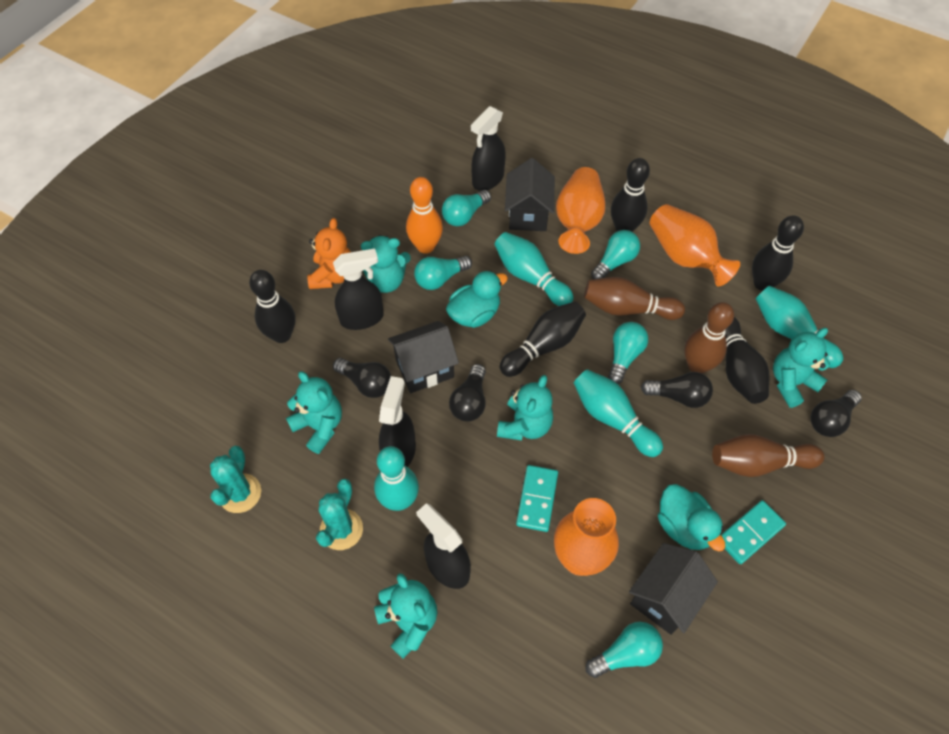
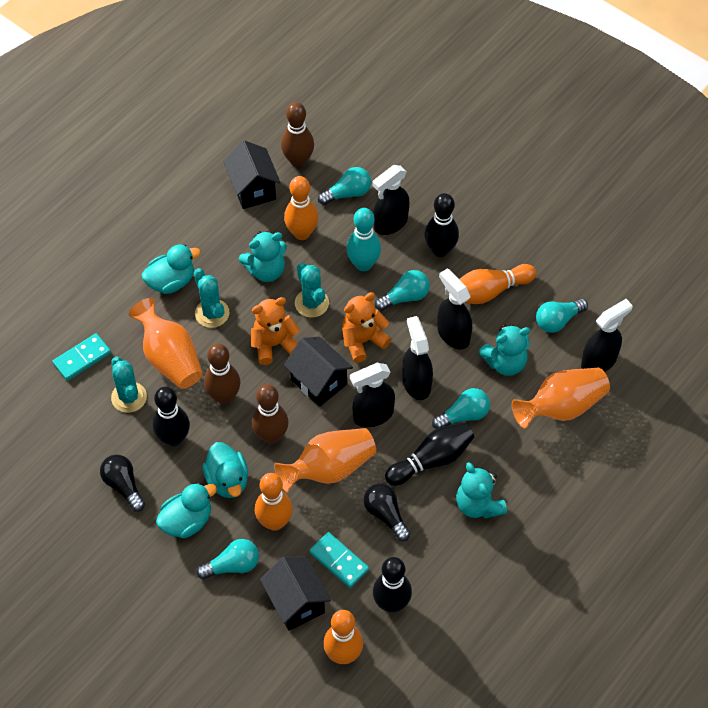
black bowling pin: [249,270,295,343] [500,301,586,377] [611,158,650,232] [725,317,769,404] [752,215,804,291] = 5 -> [153,387,190,447] [373,557,412,613] [385,423,474,486] [424,193,459,257] = 4
black light bulb: [333,358,391,398] [449,364,486,421] [641,372,713,408] [810,390,862,437] = 4 -> [100,455,145,512] [364,483,411,541] = 2
black spray bottle: [333,249,384,330] [379,376,416,467] [416,503,471,589] [471,106,506,191] = 4 -> [350,363,395,427] [372,165,410,235] [402,316,433,400] [437,269,472,350] [581,299,633,372] = 5
orange bowling pin: [406,177,443,254] = 1 -> [255,473,293,531] [284,176,318,240] [323,610,363,664] [459,264,536,304] = 4
orange teddy bear: [307,218,351,289] = 1 -> [251,297,300,365] [342,292,391,363] = 2
turquoise bowling pin: [374,446,419,511] [494,232,574,306] [574,369,663,457] [756,286,843,368] = 4 -> [346,208,381,271] = 1
turquoise cactus: [210,446,261,513] [316,479,363,550] = 2 -> [111,357,147,413] [194,268,229,328] [295,263,329,318] = 3
turquoise duck: [446,271,508,328] [658,484,725,551] = 2 -> [142,244,201,294] [156,483,217,538] [203,442,248,498] = 3
turquoise teddy bear: [286,371,342,454] [361,235,411,293] [374,573,437,659] [497,375,553,441] [773,328,830,408] = 5 -> [239,231,287,282] [456,462,507,519] [478,324,530,376] = 3

